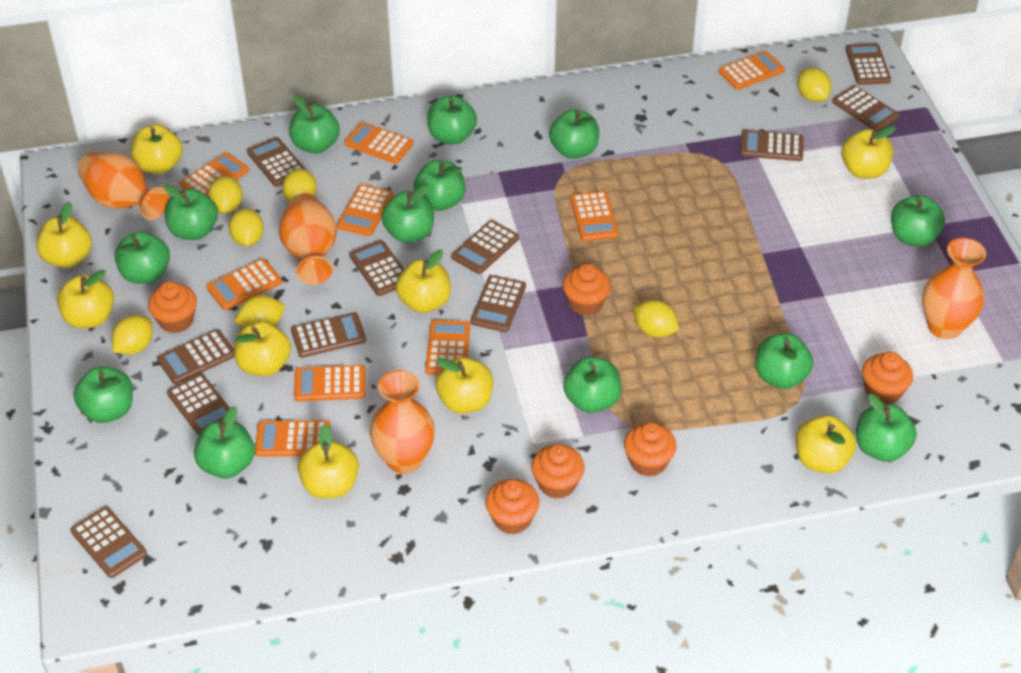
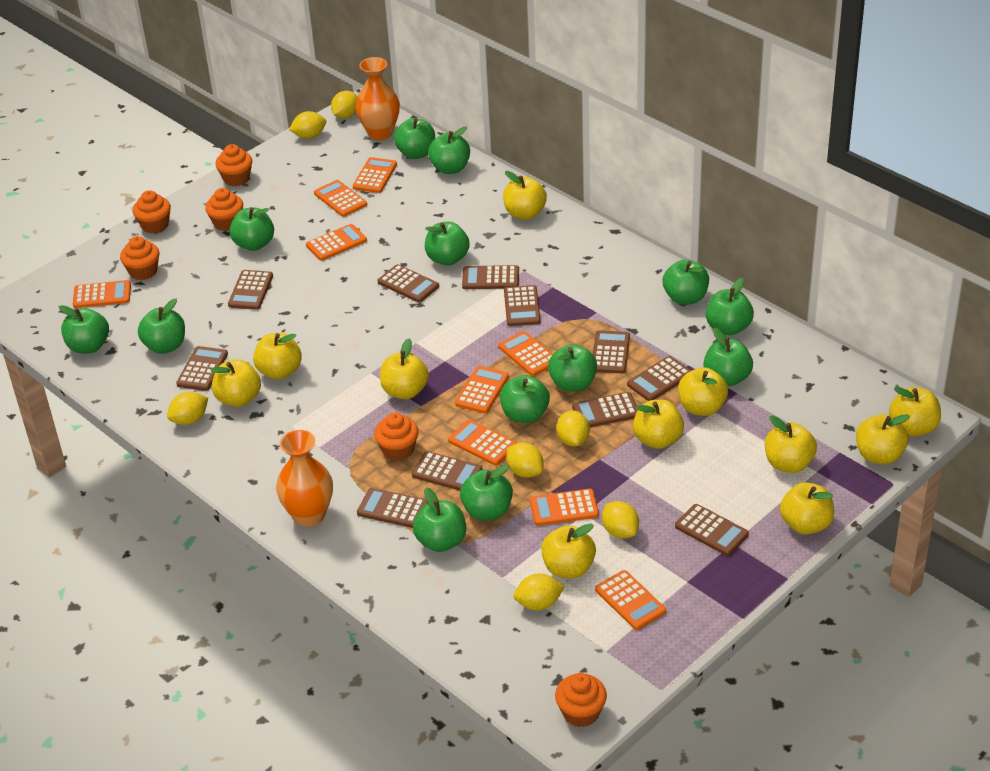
orange vase: [78,152,169,220] [279,193,337,285] [370,370,435,474] [922,238,986,339] = 4 -> [276,430,333,527] [355,57,400,140] = 2
yellow apple: [36,201,92,268] [57,270,114,328] [131,124,183,174] [234,321,291,376] [298,424,359,499] [396,249,451,313] [435,357,493,413] [796,415,856,473] [841,126,896,179] = 9 -> [210,359,261,407] [253,332,302,379] [380,339,429,399] [503,171,547,219] [541,523,596,578] [633,400,684,449] [678,367,728,416] [765,416,817,473] [780,482,834,535] [856,414,910,465] [889,387,941,436] = 11

